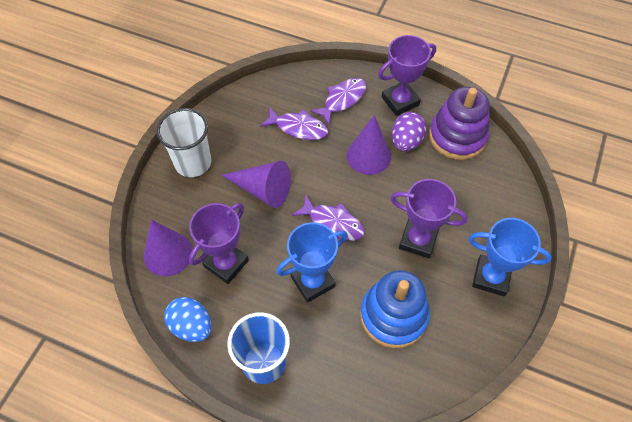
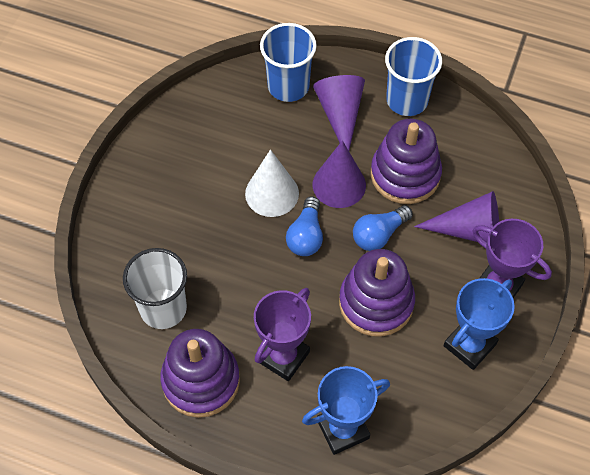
blue cup: [227,312,290,384] = 1 -> [260,23,317,102] [385,37,442,116] = 2
blue egg: [164,297,212,342] = 1 -> none = 0
blue light bulb: none = 0 -> [286,197,323,256] [353,205,413,251] = 2
blue stacking toy: [360,270,430,348] = 1 -> none = 0
purple egg: [391,112,426,151] = 1 -> none = 0
purple fish: [260,107,328,140] [292,195,364,241] [310,78,366,125] = 3 -> none = 0
purple stacking toy: [429,87,490,160] = 1 -> [160,329,240,418] [339,249,415,337] [371,119,442,204] = 3
purple trophy: [189,203,249,284] [378,35,436,116] [390,179,468,259] = 3 -> [254,288,311,381] [472,219,552,298] = 2
white cone: none = 0 -> [245,149,299,217] = 1

